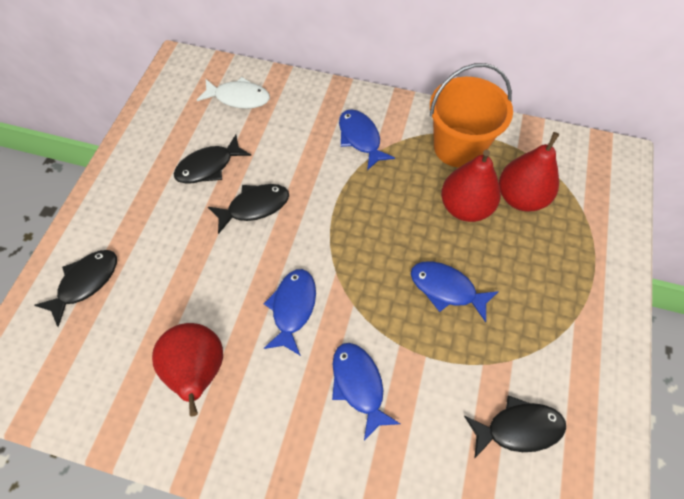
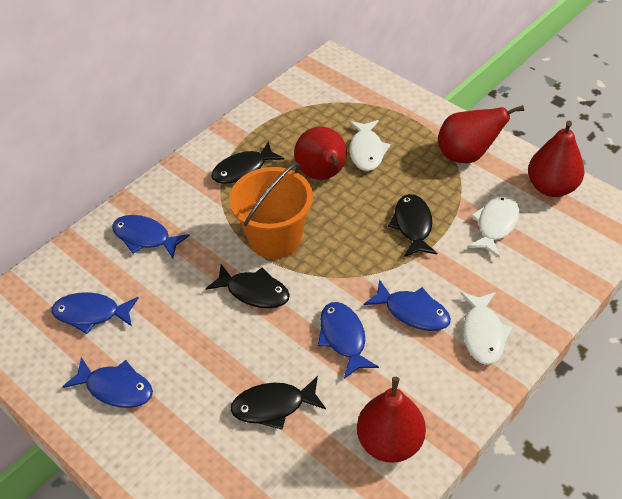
blue fish: [263,269,316,356] [332,343,400,441] [339,109,395,171] [411,261,499,322] = 4 -> [52,292,139,334] [62,357,153,408] [112,215,190,258] [318,302,379,379] [364,279,451,331] = 5
red pear: [152,323,223,417] [441,150,501,222] [499,132,560,211] = 3 -> [294,127,347,180] [357,377,426,463] [438,105,524,163] [528,121,585,197] = 4
white fish: [197,77,270,109] = 1 -> [349,120,391,171] [460,292,513,365] [467,195,519,258] = 3

